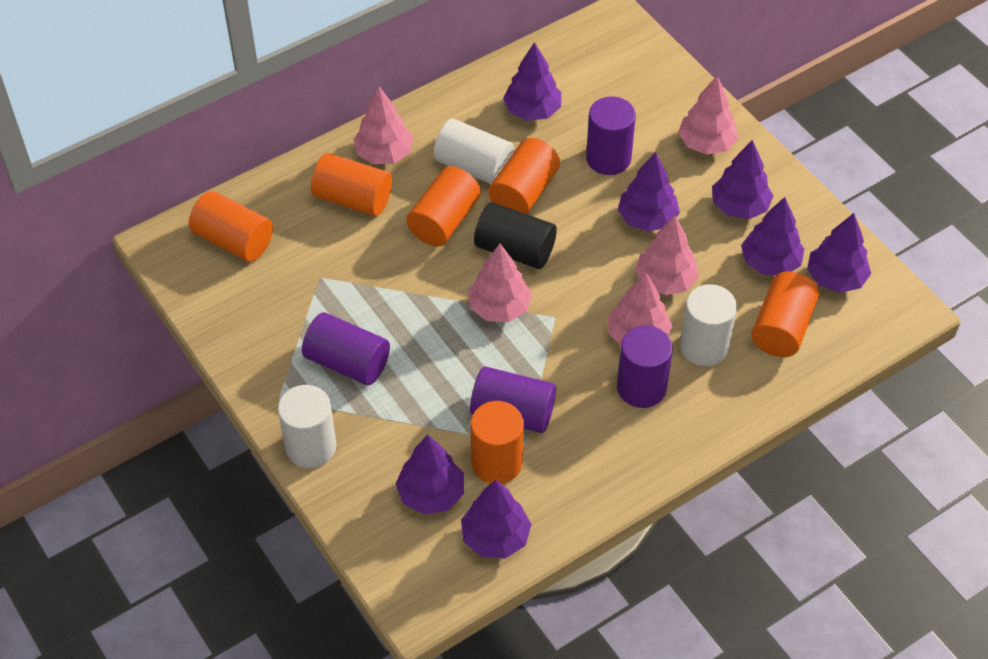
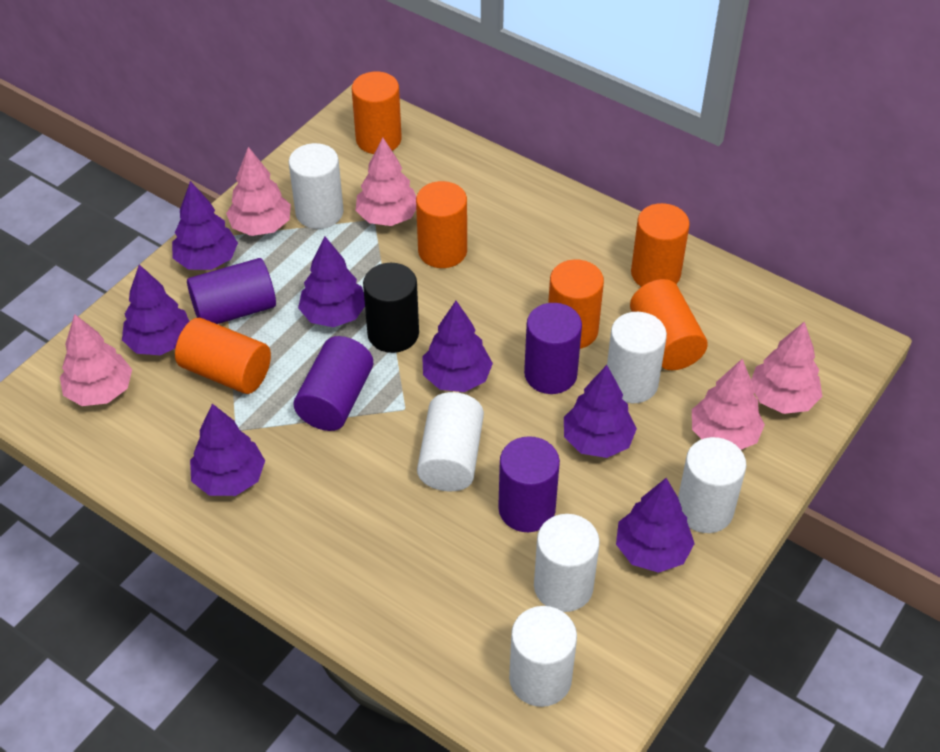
white cylinder: [278,385,337,468] [434,119,514,184] [680,284,737,366] = 3 -> [289,143,344,229] [417,392,484,491] [509,606,577,707] [534,514,600,612] [607,312,667,403] [678,437,747,533] = 6

